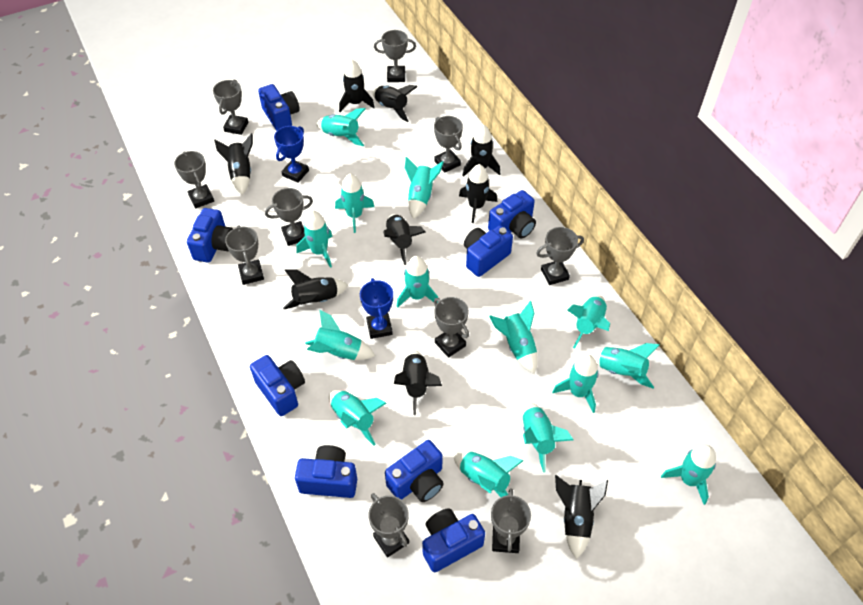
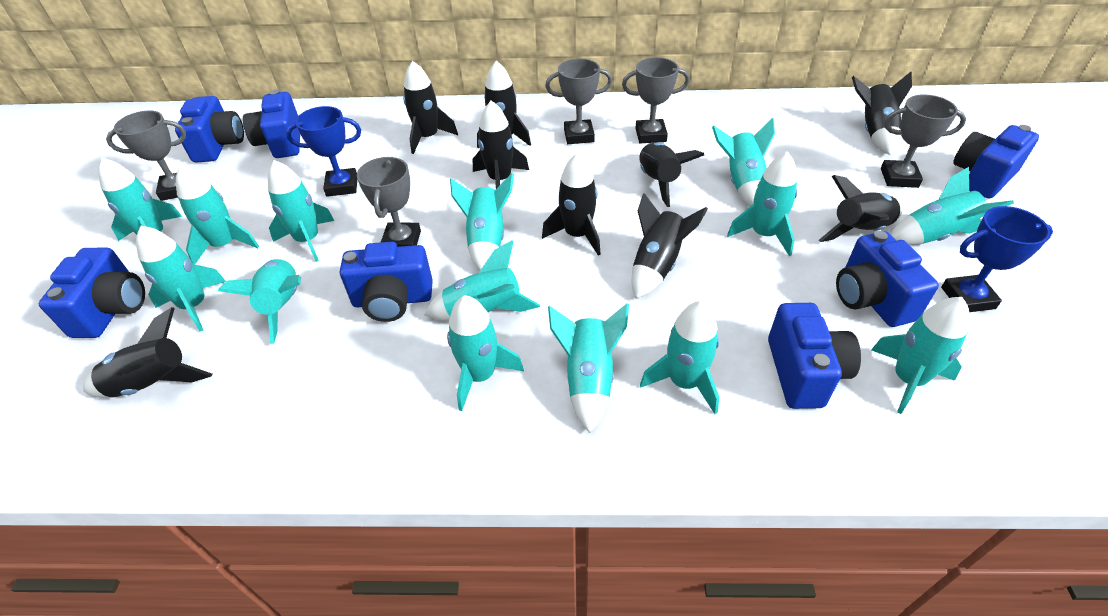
blue camera: [187,208,233,263] [250,355,305,416] [258,84,300,131] [295,445,357,498] [385,440,444,502] [422,508,485,572] [464,225,513,277] [488,190,536,238] = 8 -> [39,248,145,338] [175,96,244,163] [243,90,300,158] [340,242,433,322] [768,303,861,409] [836,231,939,327] [953,125,1039,199] = 7
grey trophy: [174,151,214,208] [213,80,248,135] [225,225,264,285] [265,188,313,246] [369,493,409,557] [374,30,416,82] [434,116,463,173] [434,297,469,358] [491,488,531,553] [536,227,584,285] = 10 -> [106,111,186,201] [357,157,421,247] [545,58,612,144] [622,57,690,143] [881,94,966,188] = 5

